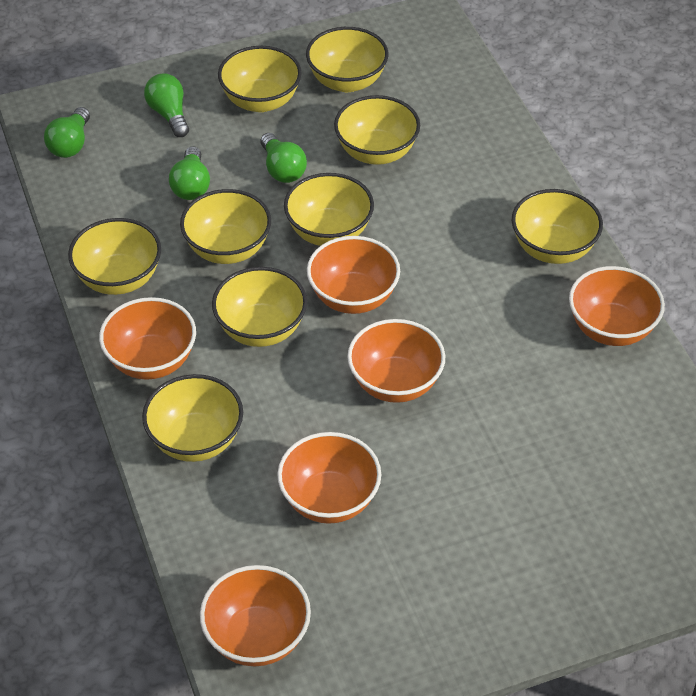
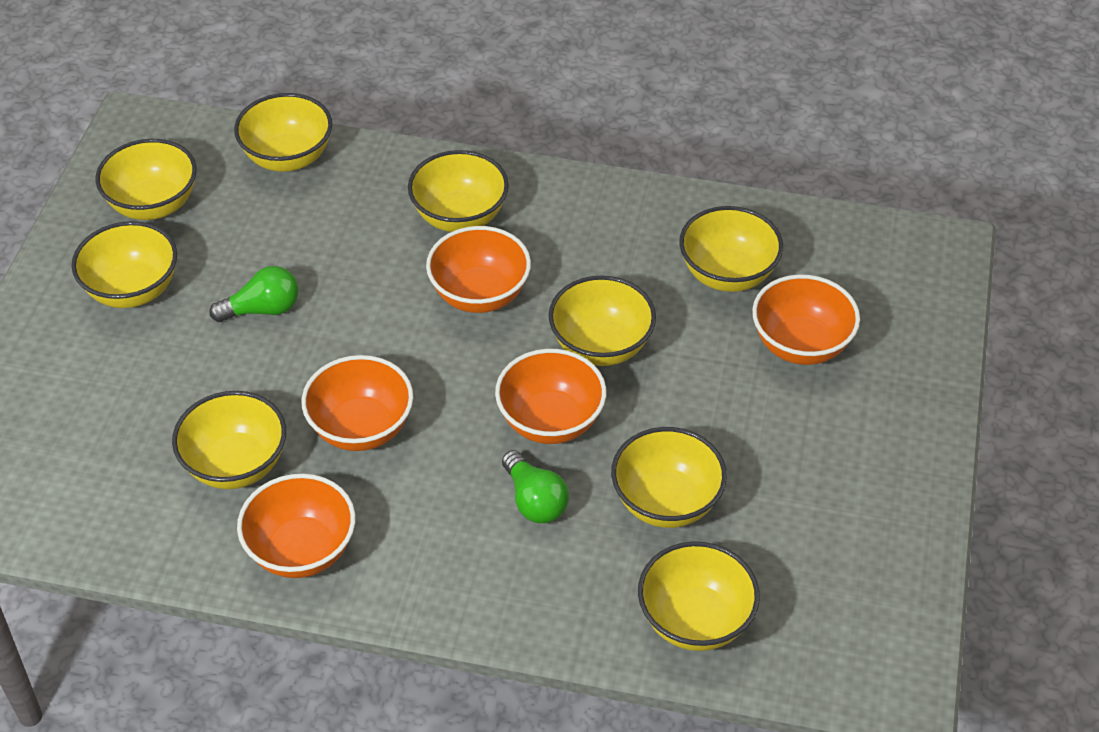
green light bulb: [44,107,90,158] [144,73,189,137] [169,146,210,200] [261,133,307,183] = 4 -> [209,266,298,322] [502,450,569,523] = 2
orange bowl: [99,297,196,380] [200,565,311,666] [277,432,381,524] [307,236,400,314] [347,319,445,403] [569,266,665,346] = 6 -> [237,474,355,578] [302,355,413,451] [426,226,531,313] [495,349,606,444] [752,274,860,365] = 5

